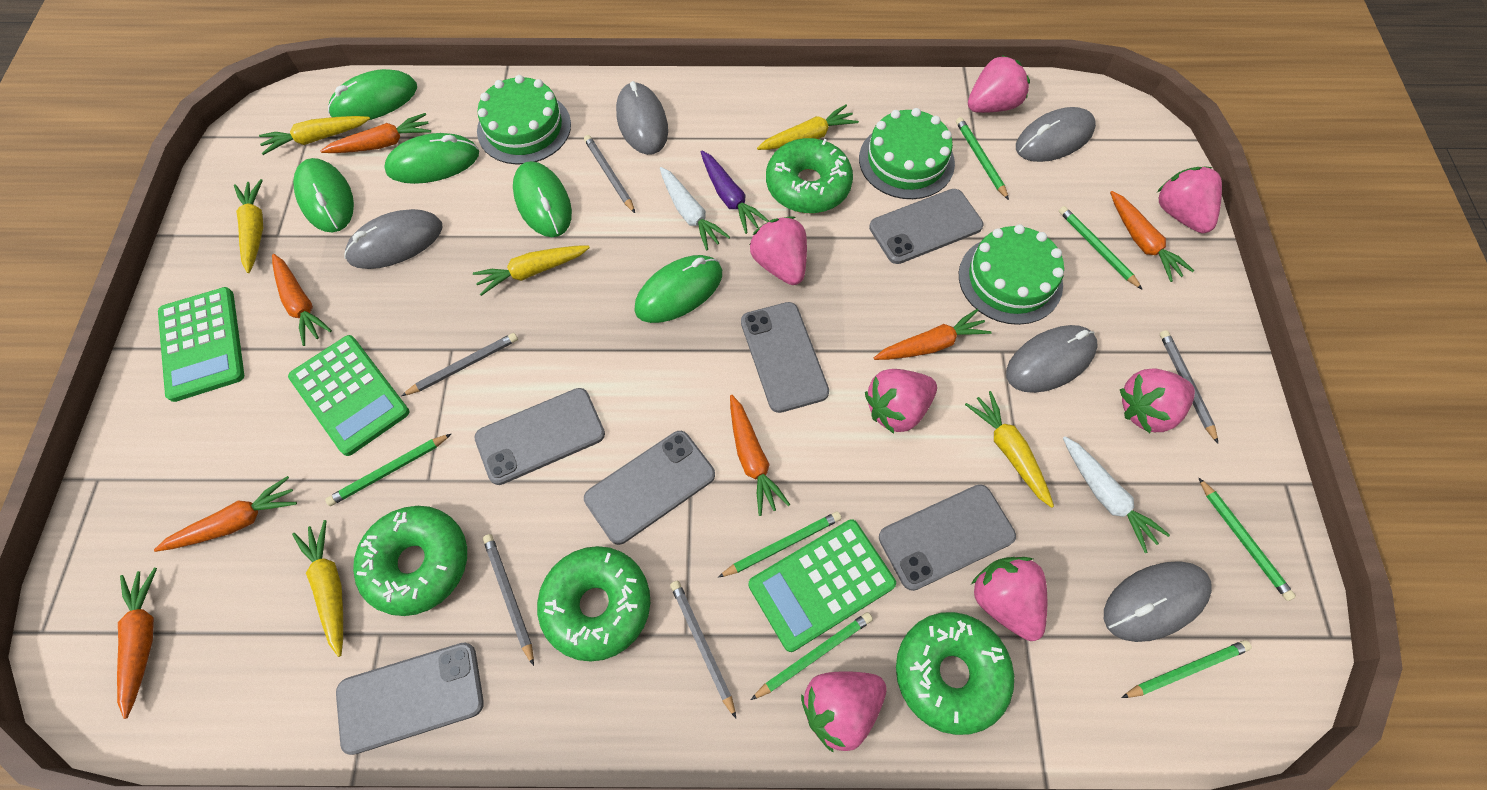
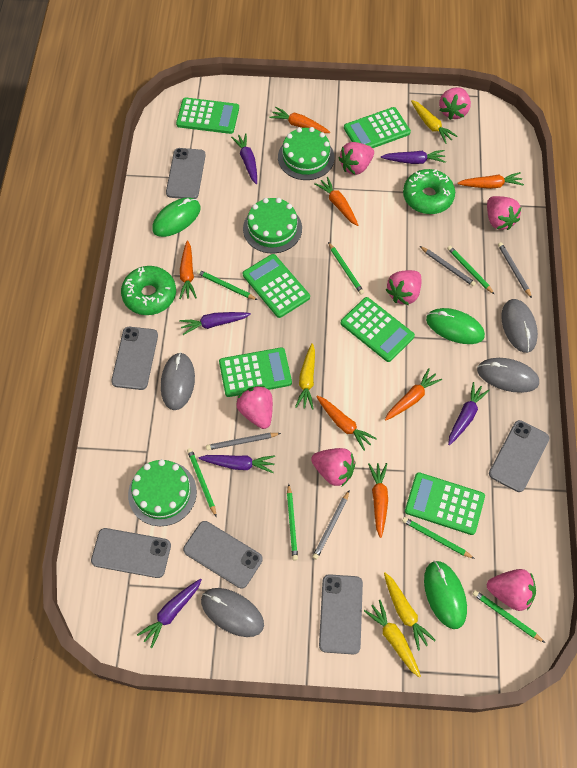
green calculator: [158,287,244,402] [288,335,409,456] [749,519,896,652] = 3 -> [176,98,239,134] [219,347,292,397] [243,254,310,318] [341,297,415,362] [344,107,411,148] [405,472,485,535] = 6
green donut: [353,506,467,616] [537,546,650,662] [766,138,853,213] [896,612,1014,735] = 4 -> [121,266,176,315] [403,169,455,214] = 2
green mouse: [293,158,354,232] [328,69,417,120] [384,133,479,184] [513,161,572,237] [635,255,722,323] = 5 -> [152,198,201,237] [424,561,467,629] [426,308,485,344] = 3
grey mouse: [344,209,443,269] [616,81,668,155] [1006,325,1098,393] [1016,107,1096,162] [1104,561,1212,642] = 5 -> [161,352,195,410] [201,588,264,637] [477,358,539,393] [501,299,538,353] = 4
grey pencil: [401,333,518,396] [483,534,534,666] [584,135,635,213] [670,581,736,718] [1160,330,1218,443] = 5 -> [206,433,281,450] [312,490,350,560] [420,246,476,286] [498,242,532,298] = 4
purple carrot: [701,151,769,234] = 1 -> [137,579,202,648] [179,312,251,335] [198,455,275,473] [231,133,257,184] [381,150,446,164] [448,382,490,445] = 6
white carrot: [660,167,730,251] [1063,436,1170,553] = 2 -> none = 0
yellow carrot: [234,179,263,273] [259,116,370,155] [292,520,343,657] [473,246,590,296] [757,105,859,150] [965,391,1054,508] = 6 -> [295,343,315,409] [364,600,421,678] [384,572,436,651] [411,100,457,144] = 4

